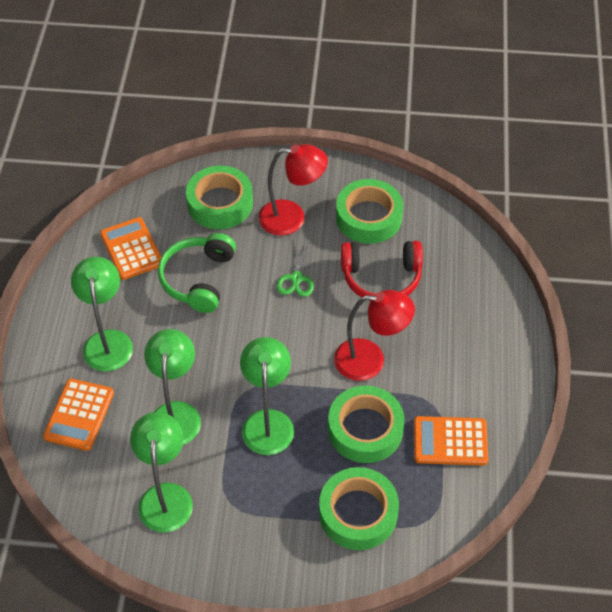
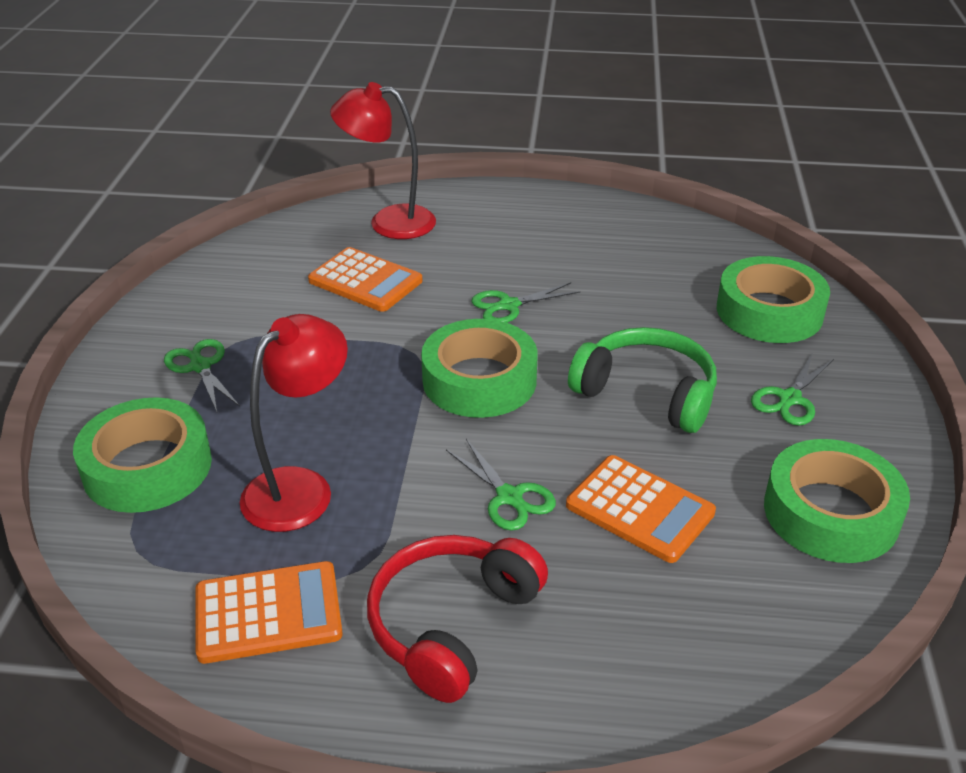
green lamp: [71,257,133,371] [130,412,193,533] [144,329,201,445] [240,337,294,455] = 4 -> none = 0
green scissors: [277,241,314,297] = 1 -> [164,339,240,412] [446,439,556,531] [472,282,581,323] [751,352,834,426] = 4

